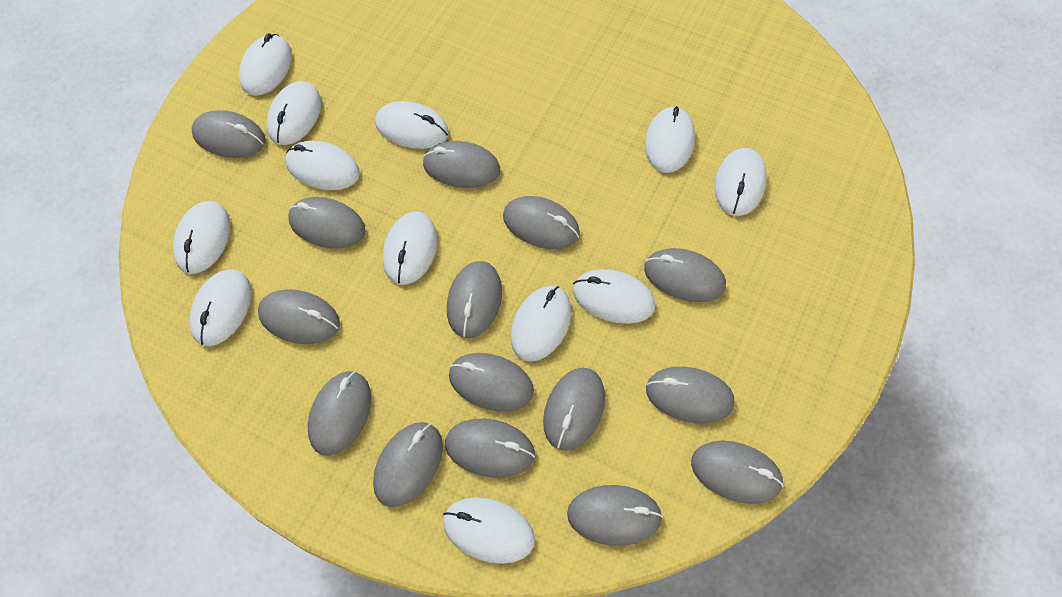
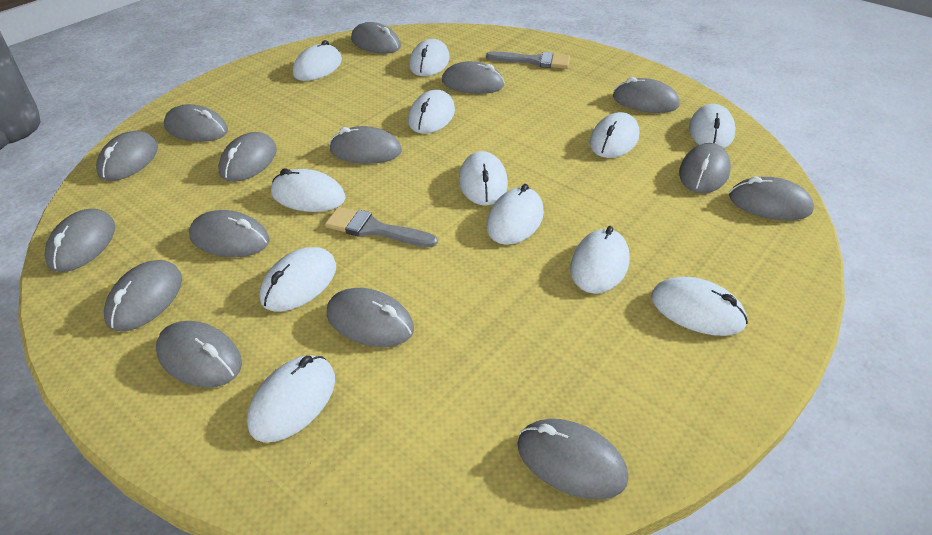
grey brush: none = 0 -> [325,207,438,247] [486,51,570,69] = 2

